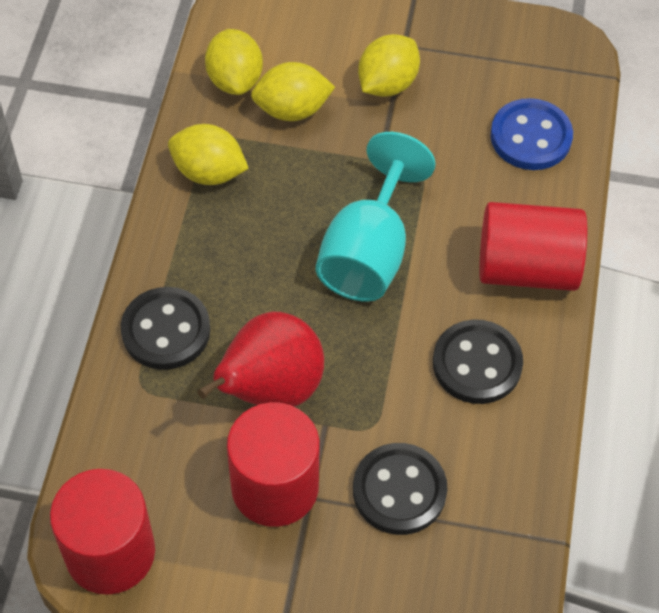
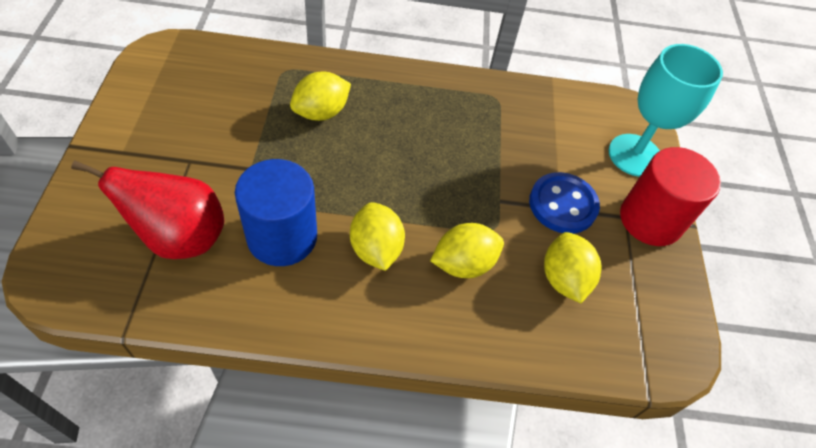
black button: [121,287,211,370] [353,443,447,535] [433,319,523,404] = 3 -> none = 0
blue cylinder: none = 0 -> [235,159,317,266] = 1
red cylinder: [50,469,155,595] [227,402,320,527] [479,202,587,291] = 3 -> [620,147,721,246] = 1

